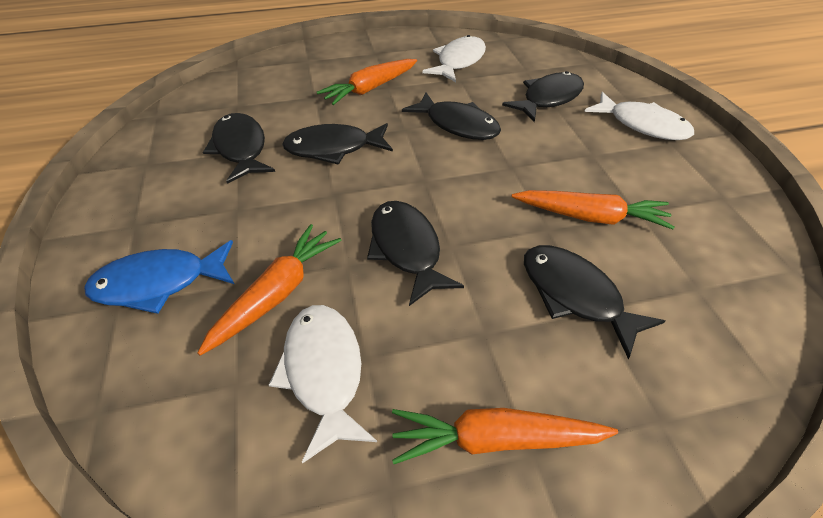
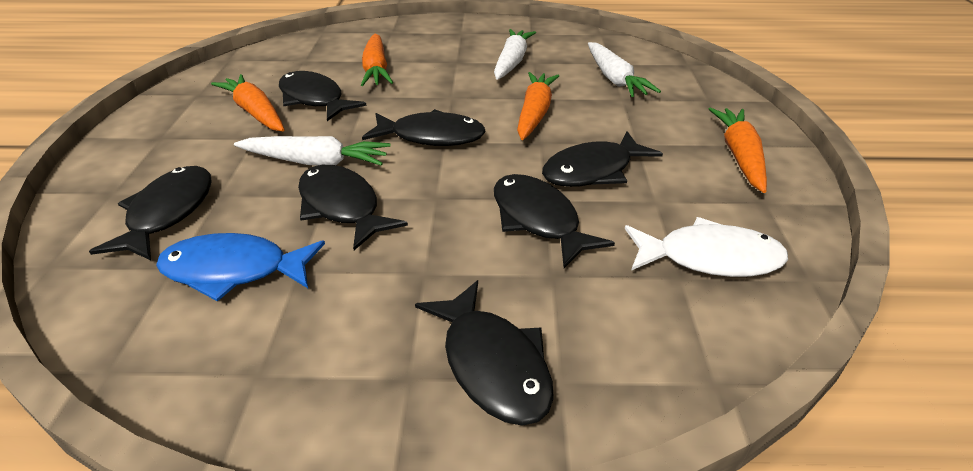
black fish: [203,113,275,184] [282,123,393,165] [367,201,464,306] [402,92,501,140] [502,71,584,122] [524,245,665,359] = 6 -> [89,166,212,260] [279,71,366,121] [298,165,408,250] [362,109,486,146] [415,280,554,425] [494,174,615,268] [542,131,663,187] = 7
white carrot: none = 0 -> [234,136,391,166] [494,29,536,80] [588,42,661,97] = 3
white fish: [269,305,377,463] [422,35,486,82] [584,92,694,140] = 3 -> [625,217,788,277] = 1

